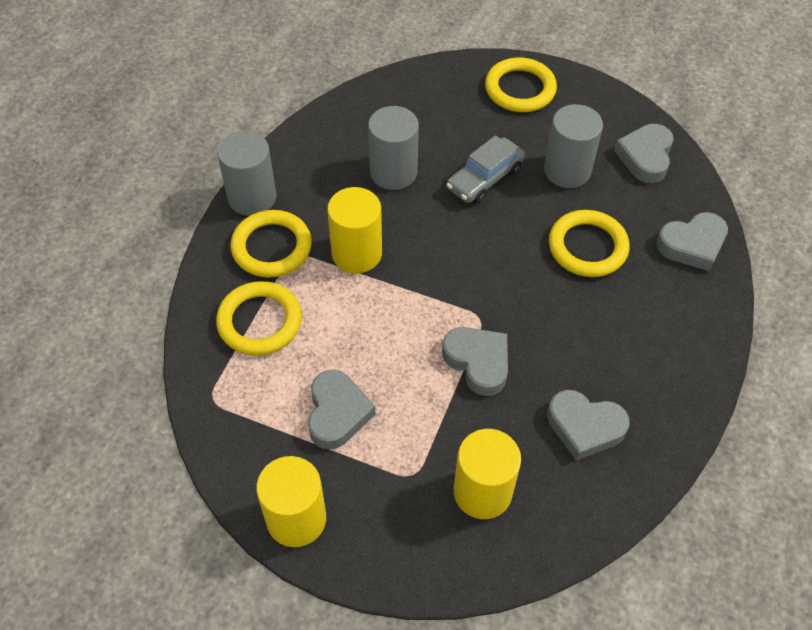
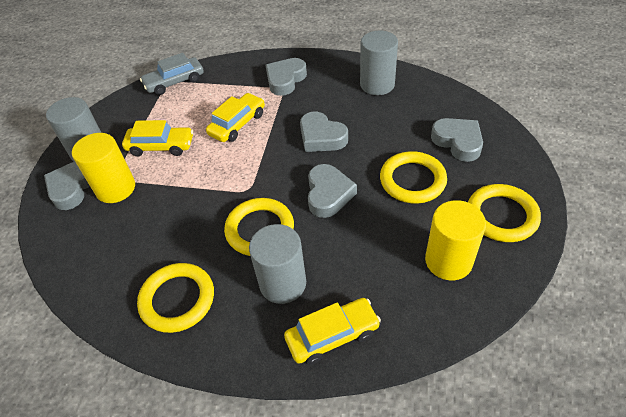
yellow car: none = 0 -> [122,120,193,156] [206,93,265,142] [284,298,381,365] = 3
yellow cylinder: [256,456,326,547] [327,187,382,273] [454,429,521,519] = 3 -> [72,133,135,203] [425,200,486,280] = 2

